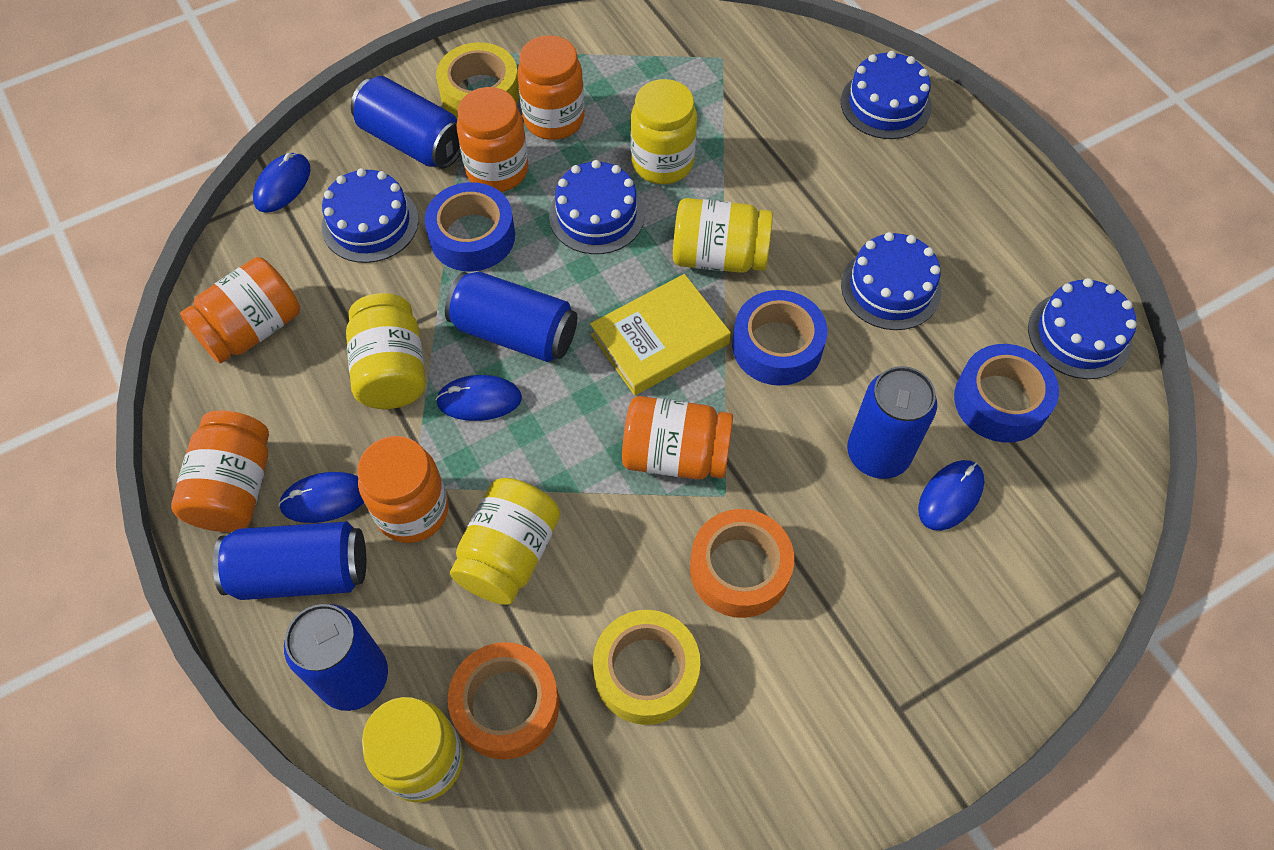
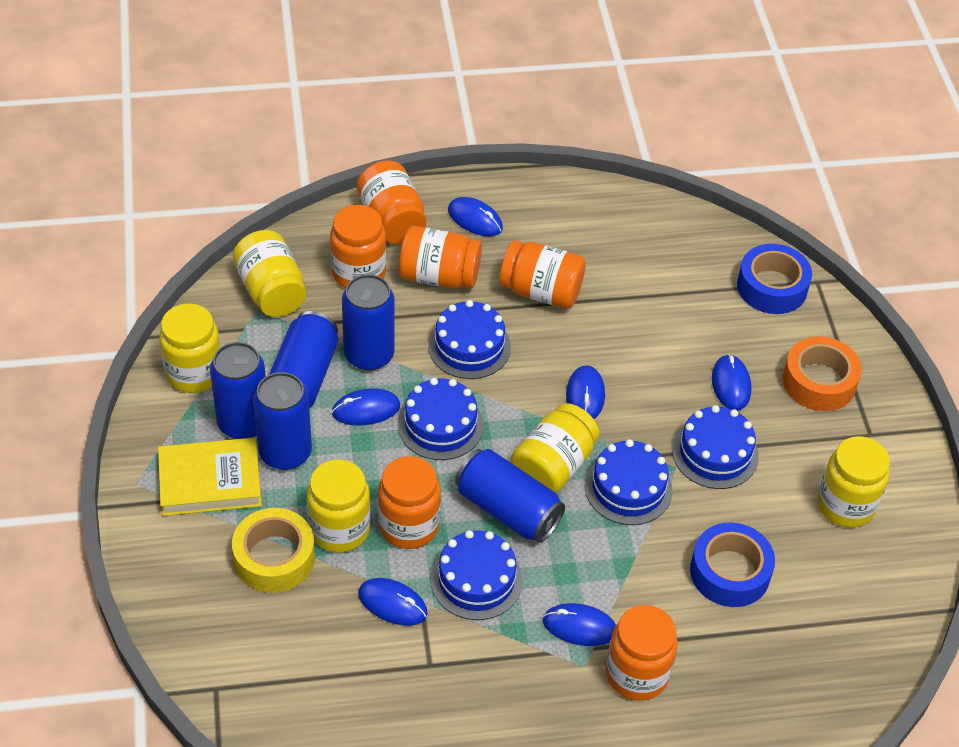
blue mouse: [253,153,310,213] [278,472,364,523] [436,375,522,421] [918,460,984,531] = 4 -> [332,388,400,425] [358,578,428,626] [448,197,503,236] [543,603,616,646] [566,365,605,419] [712,354,751,411] = 6
blue tape: [425,182,515,272] [732,290,827,386] [954,344,1059,443] = 3 -> [690,523,775,607] [737,244,812,314] = 2
orange tape: [448,642,560,759] [690,509,794,618] = 2 -> [783,336,862,411] = 1
yellow tape: [436,42,519,119] [593,610,701,725] = 2 -> [232,508,315,593] = 1

